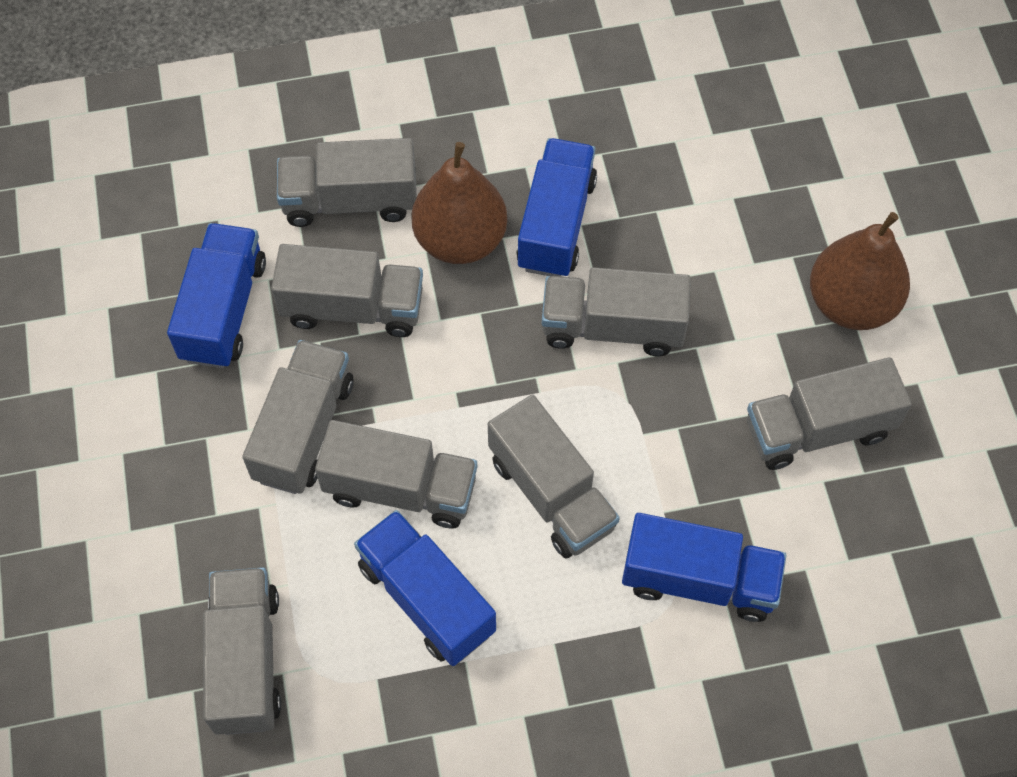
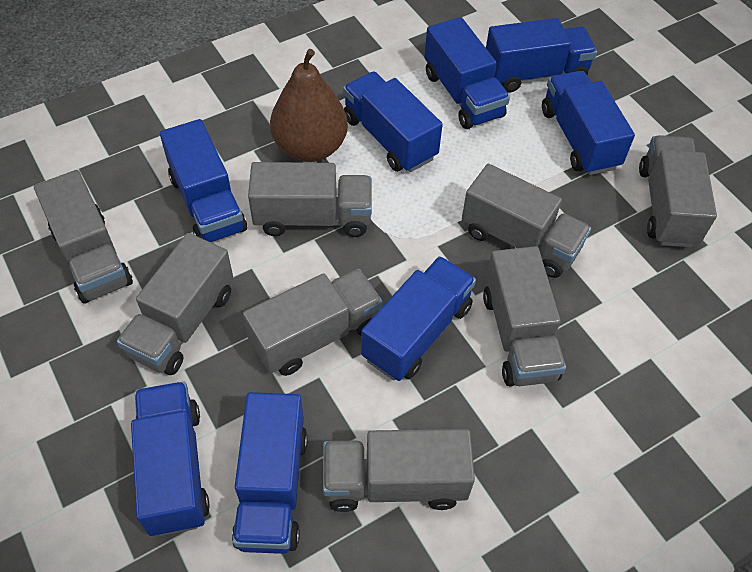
blue truck: [167,223,266,368] [354,510,496,666] [516,138,597,276] [622,513,786,622] = 4 -> [131,382,210,536] [160,119,247,242] [232,392,308,554] [343,72,443,172] [361,256,476,381] [424,17,510,129] [486,18,597,93] [542,71,635,175] = 8
brown pear: [411,142,507,264] [810,212,910,330] = 2 -> [270,49,348,162] = 1

